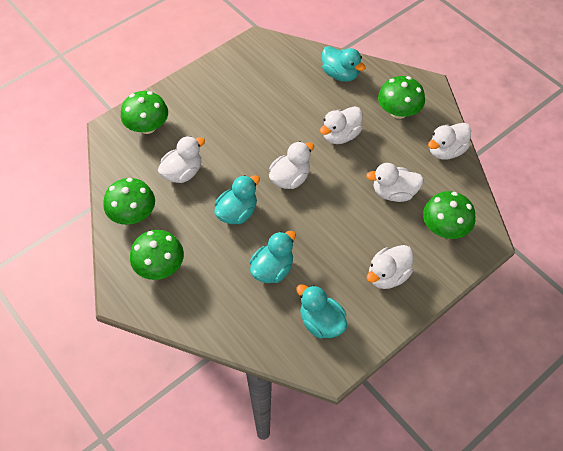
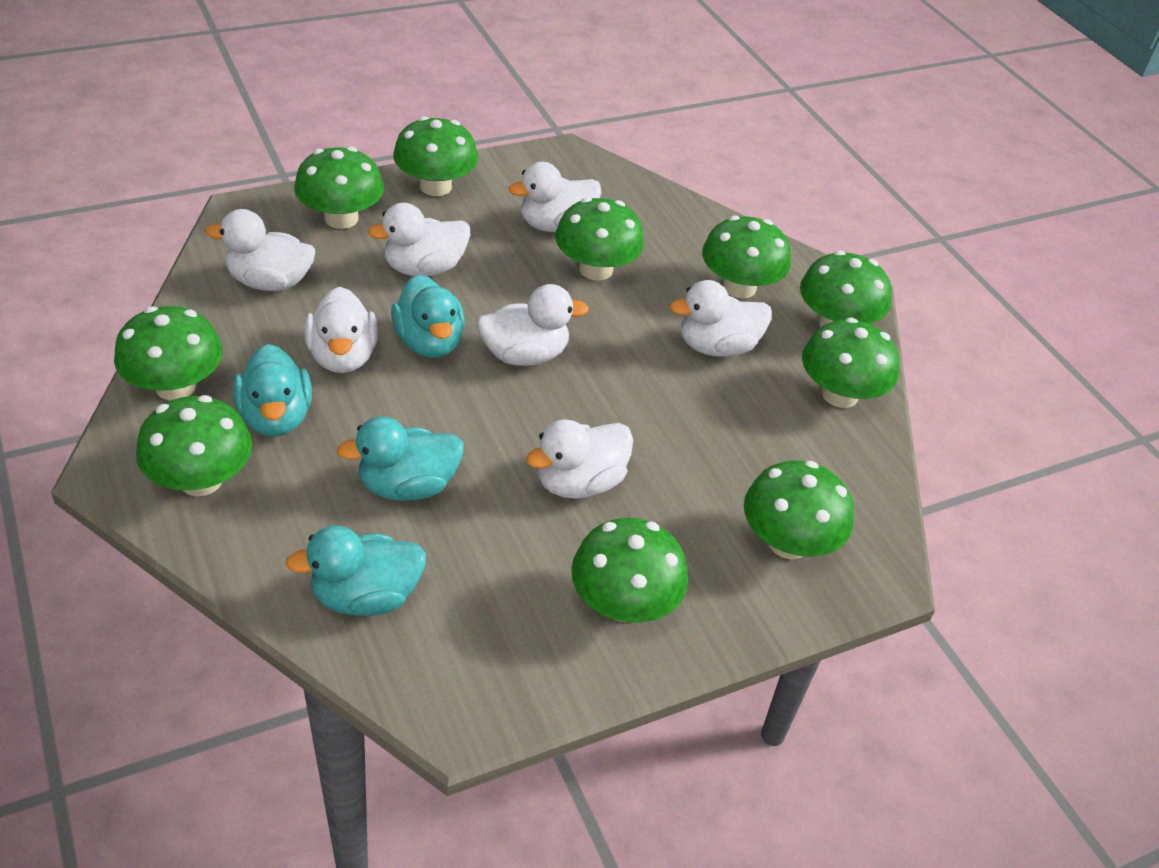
green mushroom: [103,178,155,225] [121,91,168,134] [130,230,184,280] [378,76,425,119] [423,191,475,239] = 5 -> [114,306,223,400] [136,395,252,496] [294,147,384,229] [393,116,478,196] [555,197,644,280] [571,518,688,622] [702,215,791,298] [744,460,854,559] [800,250,892,327] [802,317,899,408] = 10
white duck: [158,136,205,183] [269,141,314,189] [320,106,363,144] [366,163,424,202] [367,245,413,289] [428,123,471,160] = 6 -> [205,209,315,291] [304,287,378,373] [367,203,470,276] [477,284,589,366] [509,162,602,232] [526,420,633,499] [670,280,772,357] = 7

